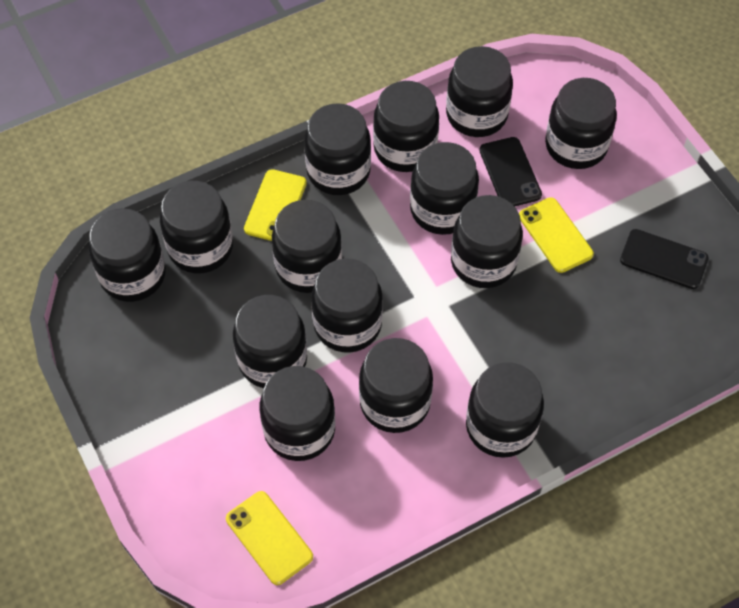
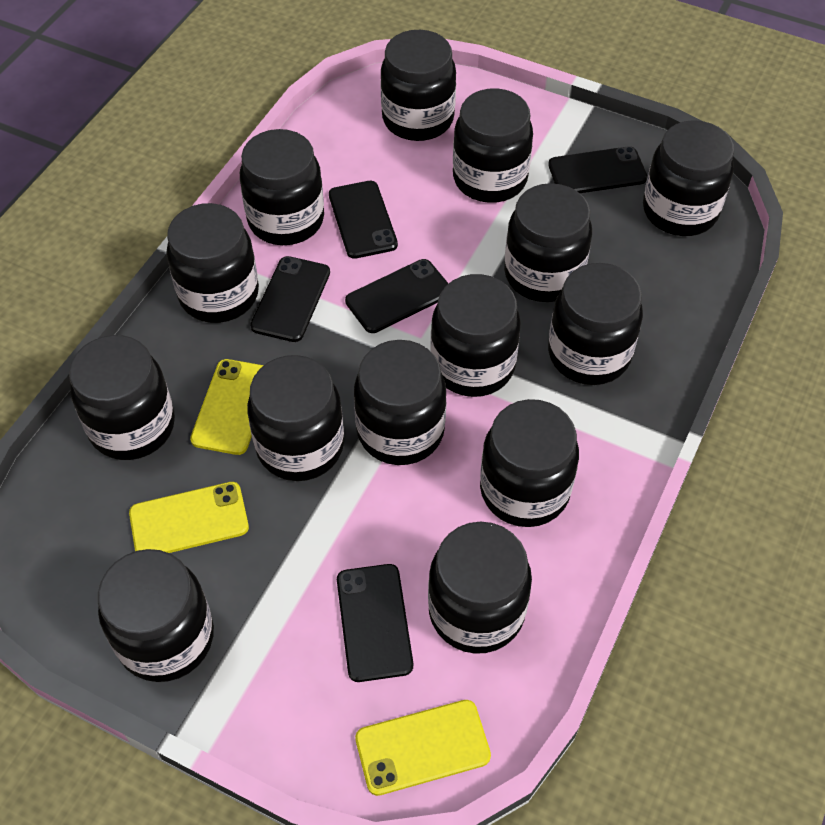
black phone: [479,137,542,207] [620,229,709,289] = 2 -> [250,256,330,342] [329,181,398,259] [337,564,413,682] [345,259,449,333] [548,146,647,193] = 5

